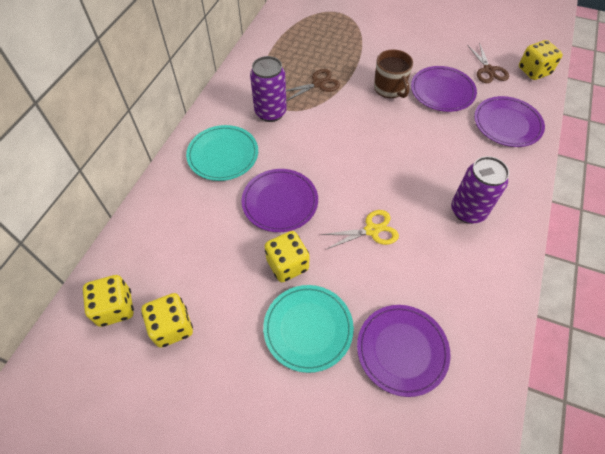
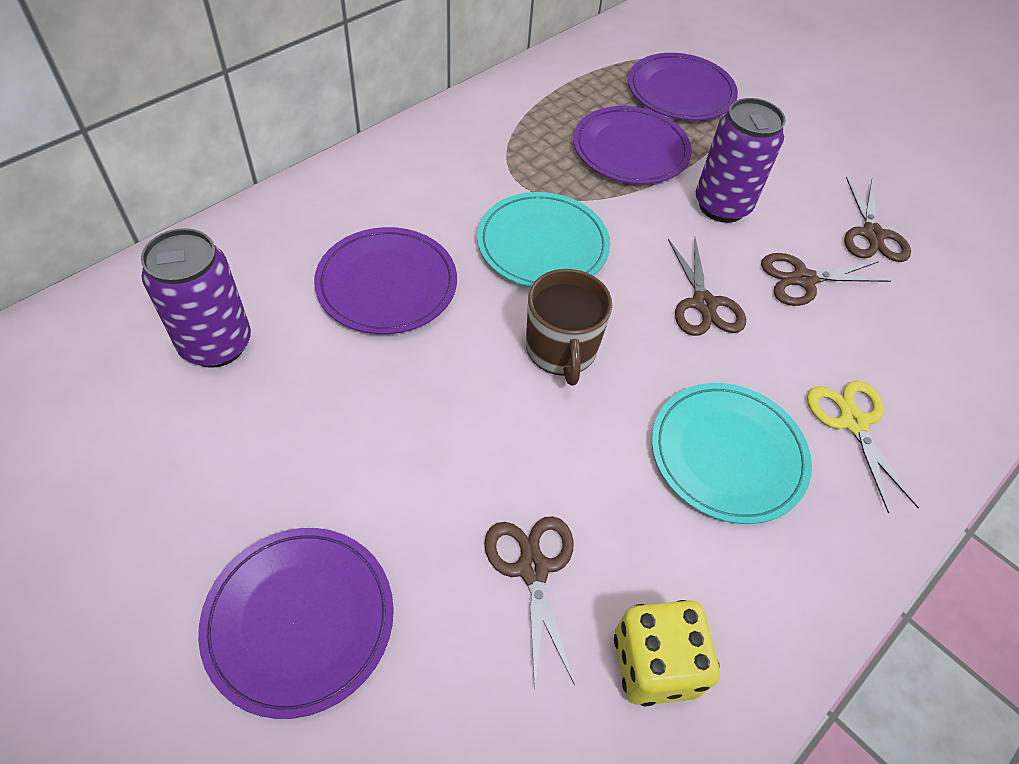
brown scissors: [286,69,340,101] [467,42,509,83] = 2 -> [484,516,575,688] [668,237,746,336] [761,253,891,306] [844,177,911,262] = 4
yellow dice: [83,275,134,327] [141,293,193,348] [264,231,309,282] [519,40,563,80] = 4 -> [614,600,720,706] = 1

